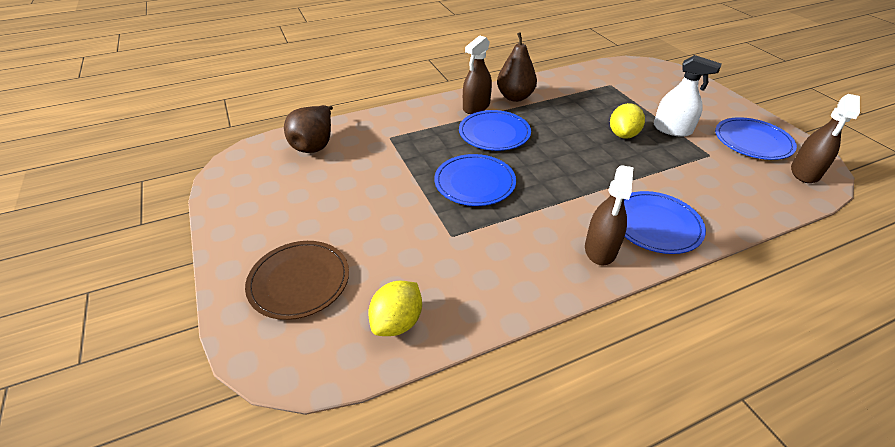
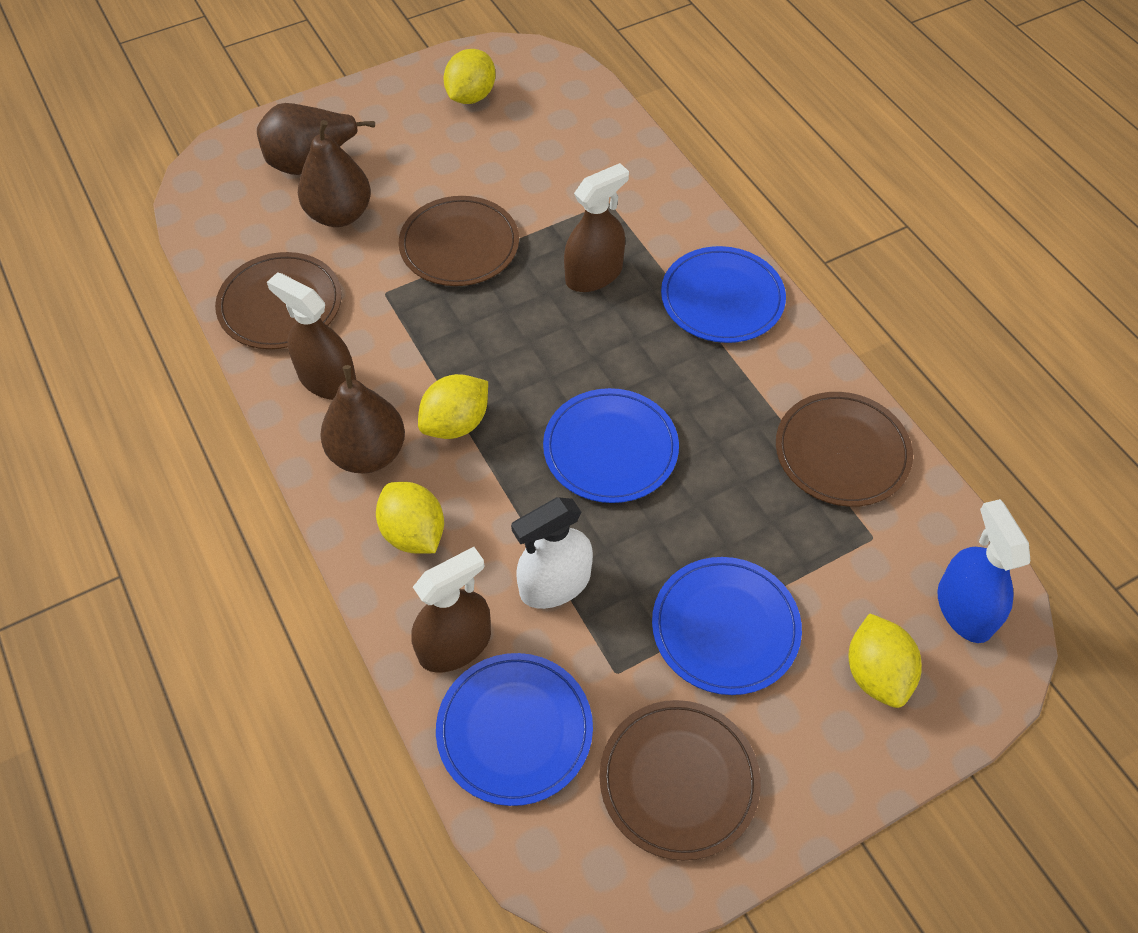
blue spray bottle: none = 0 -> [937,499,1030,643] = 1
brown pear: [284,105,333,153] [497,32,537,102] = 2 -> [257,103,375,175] [298,120,371,227] [320,365,405,474] = 3
brown plate: [245,241,349,320] = 1 -> [215,252,342,349] [399,196,519,286] [599,700,761,861] [776,392,913,507] = 4
yellow lemon: [368,281,422,336] [610,103,645,139] = 2 -> [376,482,444,553] [418,374,488,439] [443,49,496,104] [848,613,922,708] = 4

